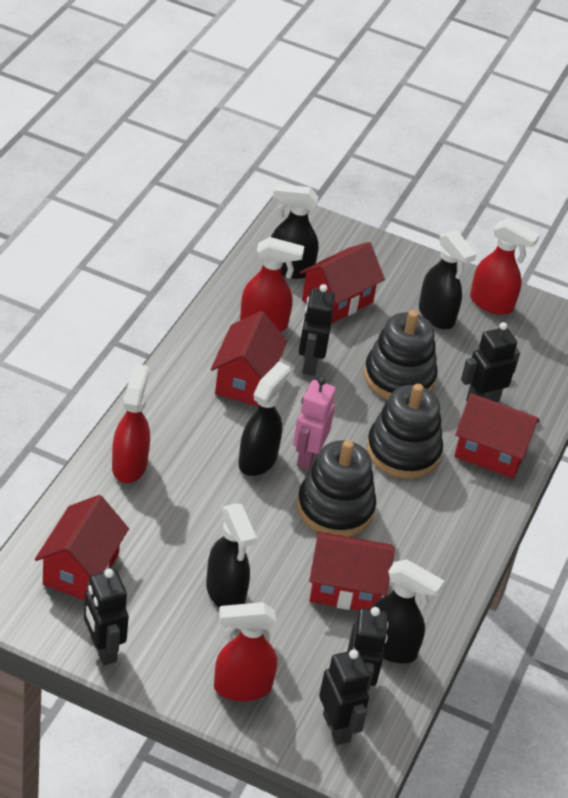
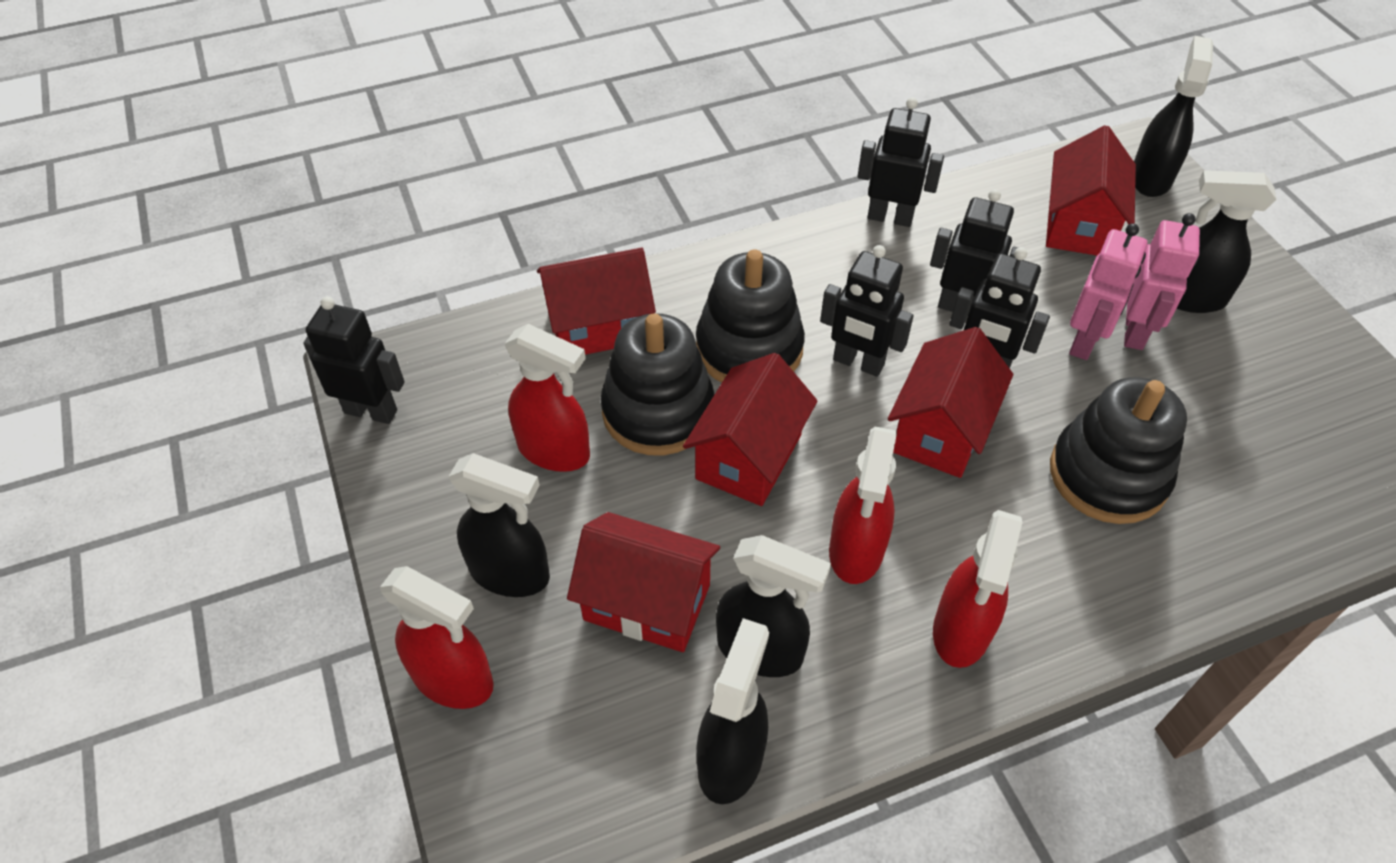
pink robot: [293,377,336,470] = 1 -> [1069,223,1148,360] [1124,213,1200,350] = 2

